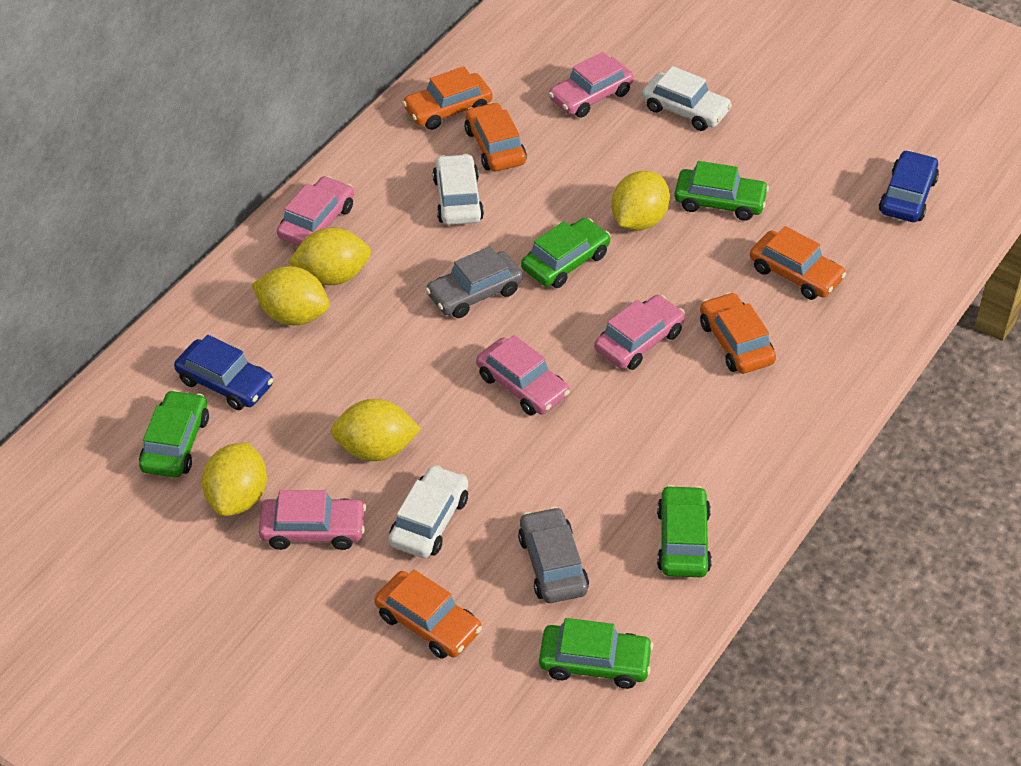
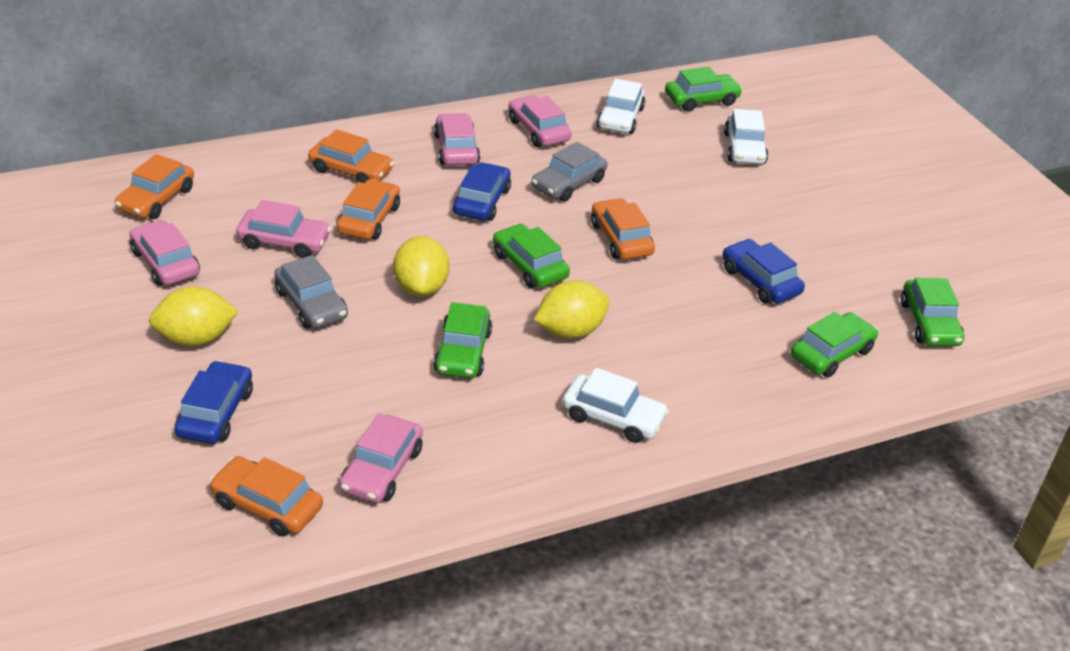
blue car: [174,335,273,410] [879,150,939,222] = 2 -> [174,360,253,444] [453,162,511,221] [723,239,805,304] = 3
yellow lemon: [202,442,267,516] [252,266,330,325] [288,227,371,285] [331,399,421,461] [611,171,670,231] = 5 -> [149,286,239,346] [393,236,450,297] [534,280,610,339] = 3

